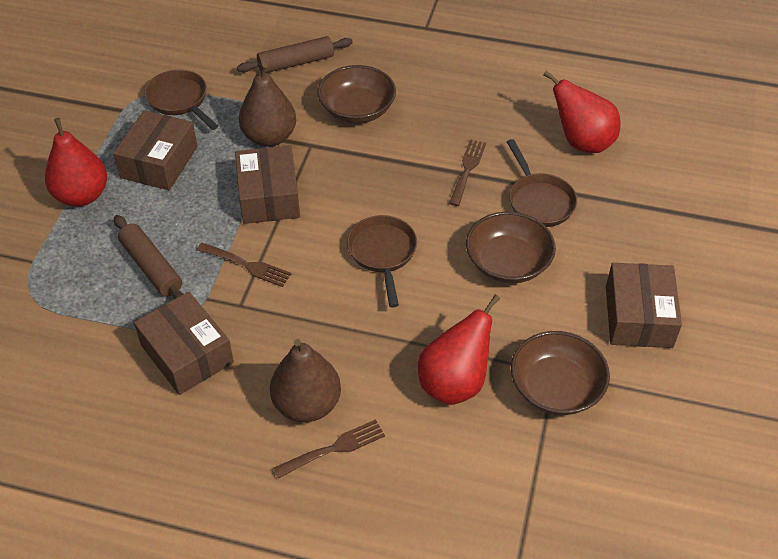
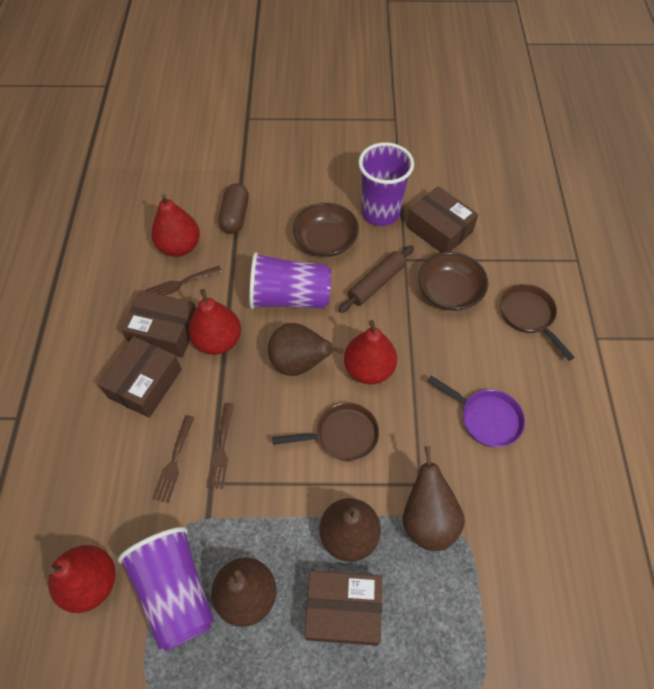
brown bowl: [317,65,396,124] [466,212,556,283] [511,331,610,415] = 3 -> [293,203,359,257] [419,252,489,311] = 2
brown capsule: none = 0 -> [218,183,249,234] = 1
brown pan: [144,70,218,130] [347,215,417,308] [507,139,577,227] = 3 -> [272,402,379,462] [500,284,575,361] = 2
brown pear: [239,63,296,147] [270,339,341,422] = 2 -> [211,558,276,627] [268,323,344,376] [319,498,381,562] [403,446,465,551] = 4
brown rolling pin: [114,215,183,299] [237,36,353,73] = 2 -> [338,245,414,313] = 1
purple cup: none = 0 -> [118,527,214,652] [249,252,331,309] [358,142,414,226] = 3
purple pan: none = 0 -> [428,376,525,447] = 1
red pear: [45,118,107,207] [418,294,500,405] [543,70,621,153] = 3 -> [48,545,116,613] [151,194,200,257] [188,289,241,355] [344,320,397,385] = 4

